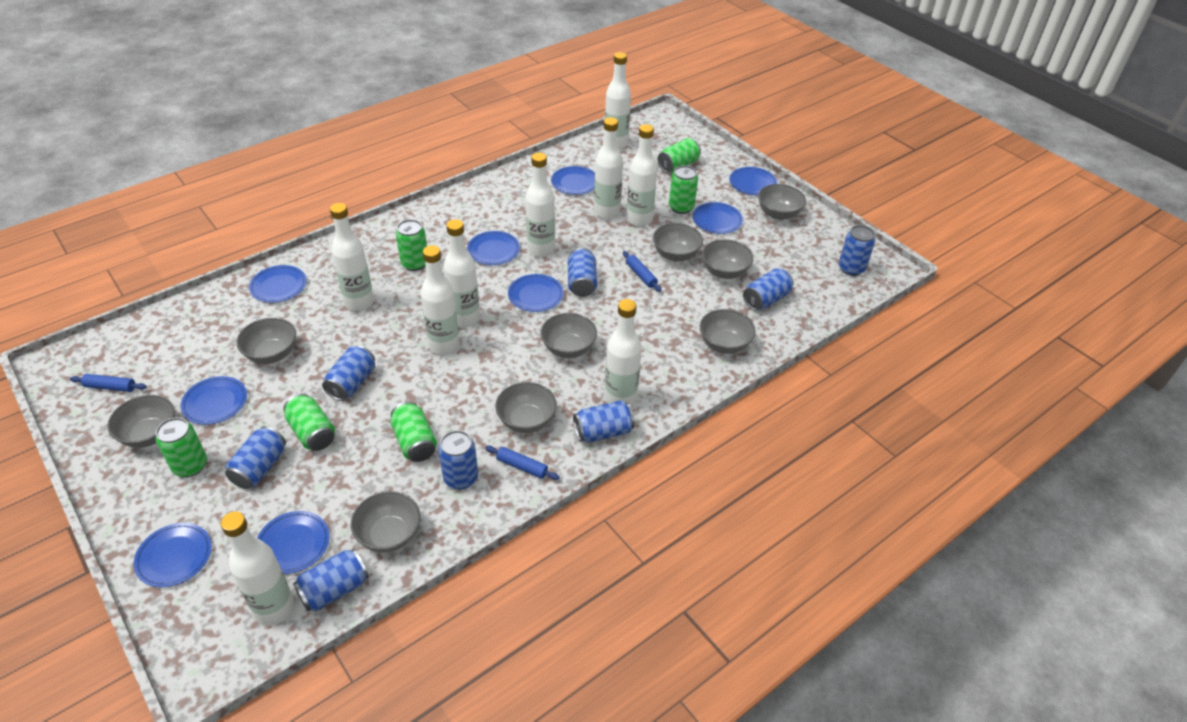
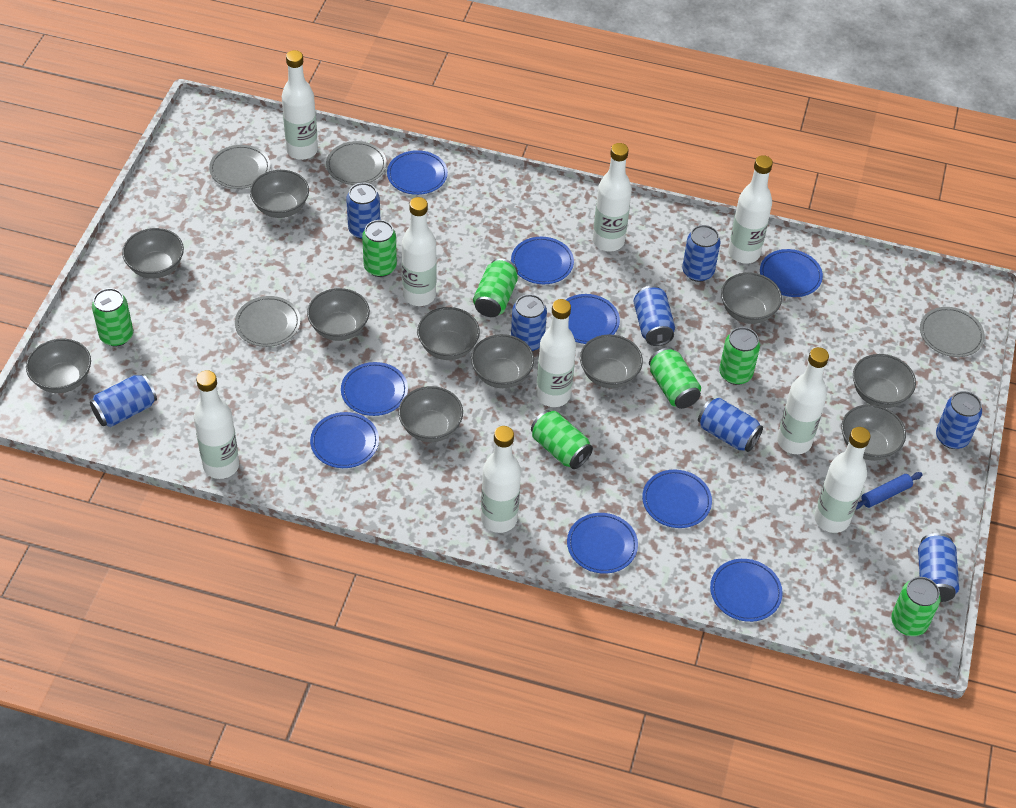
blue rolling pin: [70,374,147,392] [485,446,560,480] [623,251,661,292] = 3 -> [855,472,923,510] = 1
green can: [156,418,207,477] [283,394,335,451] [390,402,437,462] [396,219,427,271] [658,138,701,173] [669,165,698,214] = 6 -> [92,288,133,347] [362,220,397,277] [473,258,518,317] [531,410,593,469] [649,347,701,409] [719,327,760,385] [891,577,941,636] = 7
grey bowl: [107,395,175,448] [236,318,296,364] [351,491,420,553] [495,382,557,433] [541,313,597,358] [653,223,703,262] [699,309,756,354] [702,239,753,279] [758,184,806,220] = 9 -> [26,339,91,393] [122,228,184,279] [250,170,309,218] [307,288,370,341] [398,386,463,442] [417,307,480,360] [471,334,534,388] [580,334,643,388] [721,273,782,324] [841,404,906,461] [853,354,916,408] = 11
grey plate: none = 0 -> [209,145,271,189] [235,296,300,347] [326,141,387,185] [920,307,985,357] = 4

